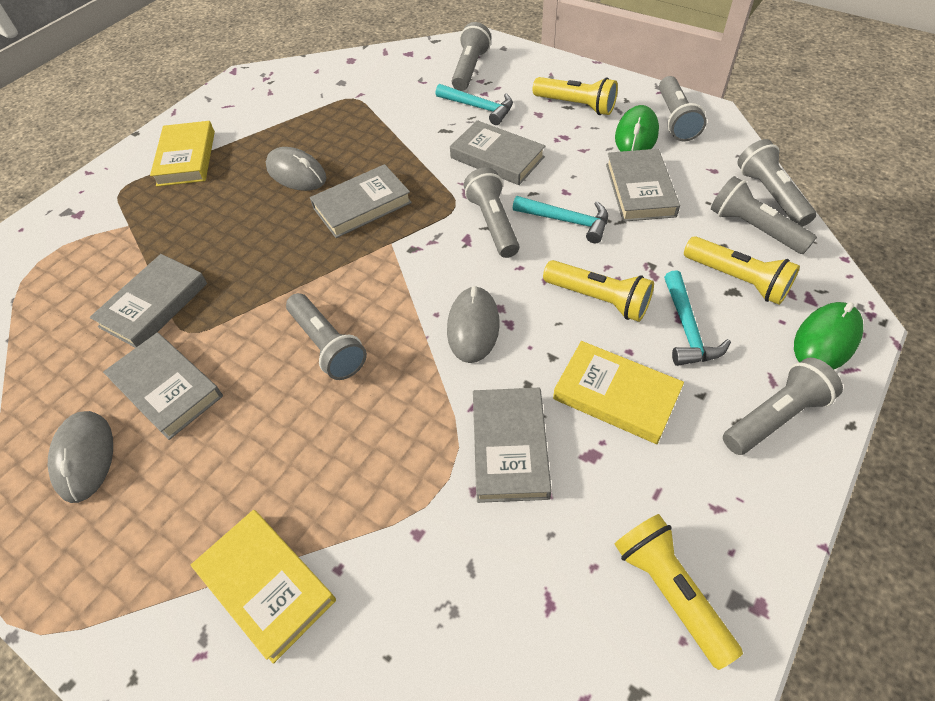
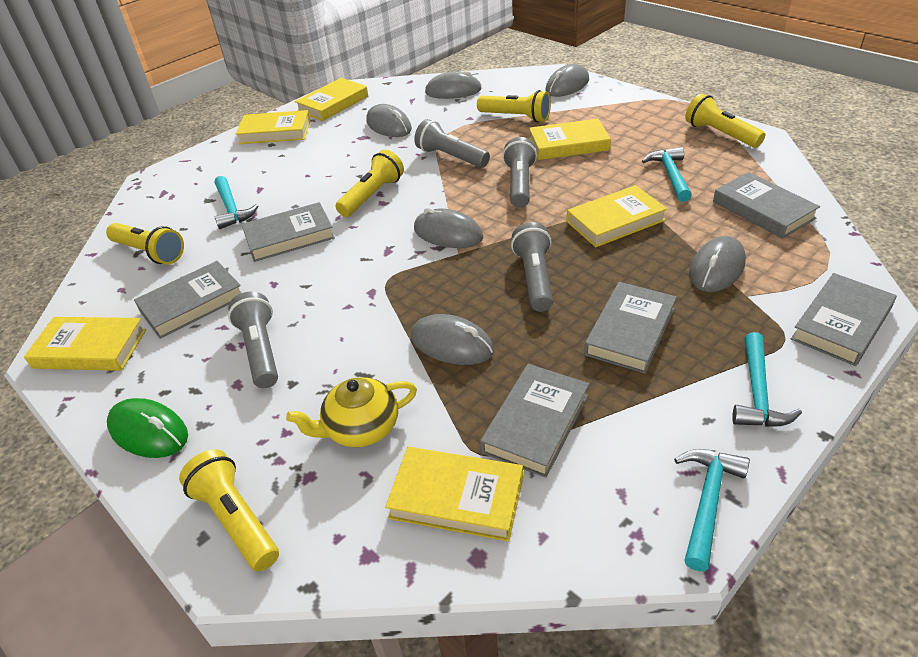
green mouse: [615,105,659,152] [794,302,863,369] = 2 -> [107,398,188,458] = 1
grey flashlight: [286,293,367,380] [452,22,491,91] [464,167,519,258] [659,76,707,141] [711,176,817,254] [723,357,843,455] [737,139,816,227] = 7 -> [228,292,278,388] [414,119,490,168] [503,137,537,208] [511,222,553,312] = 4
grey mouse: [48,411,113,503] [266,147,327,191] [447,286,500,363] = 3 -> [366,104,412,137] [411,314,494,365] [414,207,483,248] [425,71,482,99] [546,64,589,97] [689,236,746,292] = 6
turquoise hammer: [435,84,513,125] [513,196,608,243] [664,270,731,366] = 3 -> [214,176,258,229] [642,147,692,202] [674,449,750,571] [732,332,802,427] = 4
yellow book: [150,121,215,187] [191,510,336,664] [553,341,684,444] = 3 -> [24,317,146,371] [236,110,310,144] [295,78,368,121] [385,447,523,542] [529,119,611,160] [567,185,667,247] = 6
yellow flashlight: [533,77,618,115] [543,260,654,322] [614,514,743,670] [684,236,800,305] = 4 -> [106,223,184,265] [179,449,279,571] [336,150,404,217] [477,90,551,123] [685,93,765,148] = 5
yellow teapot: none = 0 -> [286,377,417,447] = 1

